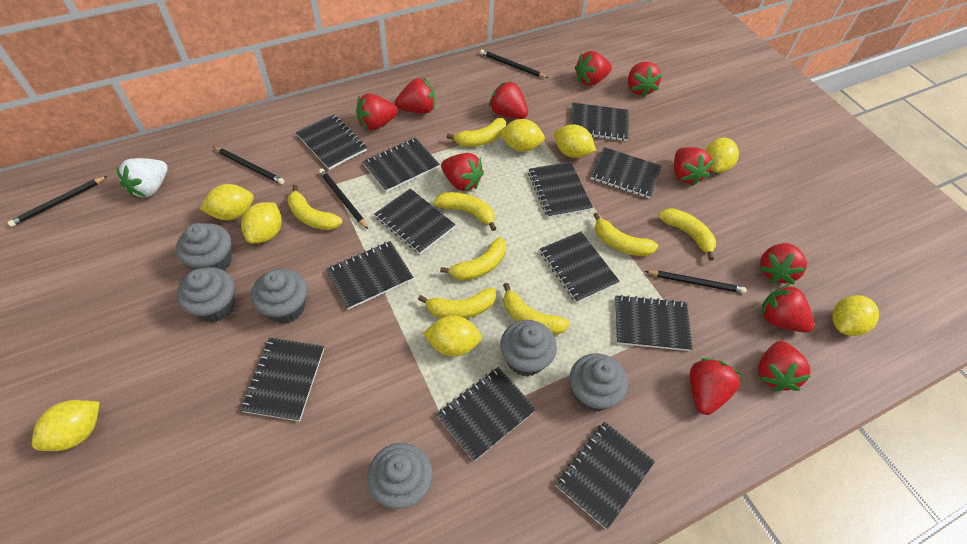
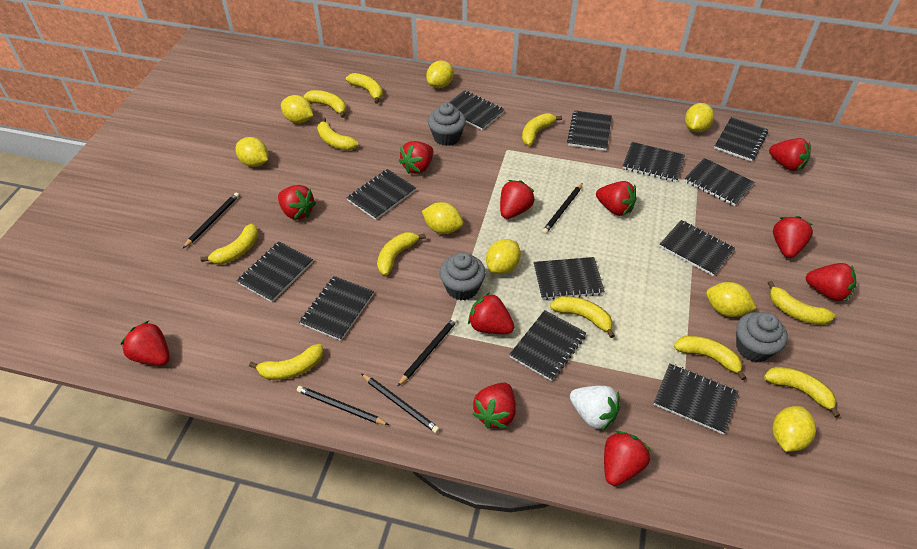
grey cupcake: [176,223,232,271] [176,267,235,322] [251,269,307,324] [367,443,433,509] [500,320,557,376] [570,353,628,412] = 6 -> [428,102,466,146] [439,252,486,300] [736,312,788,362] = 3
yellow banana: [287,185,342,230] [418,288,496,319] [434,192,497,231] [440,237,506,281] [447,118,506,147] [503,283,570,335] [594,212,658,256] [659,208,716,261] = 8 -> [200,224,258,265] [249,344,324,380] [304,90,346,118] [317,117,358,150] [346,73,383,104] [377,232,426,276] [522,113,562,146] [550,296,615,338] [674,336,746,380] [764,367,840,418] [768,281,835,325] = 11

